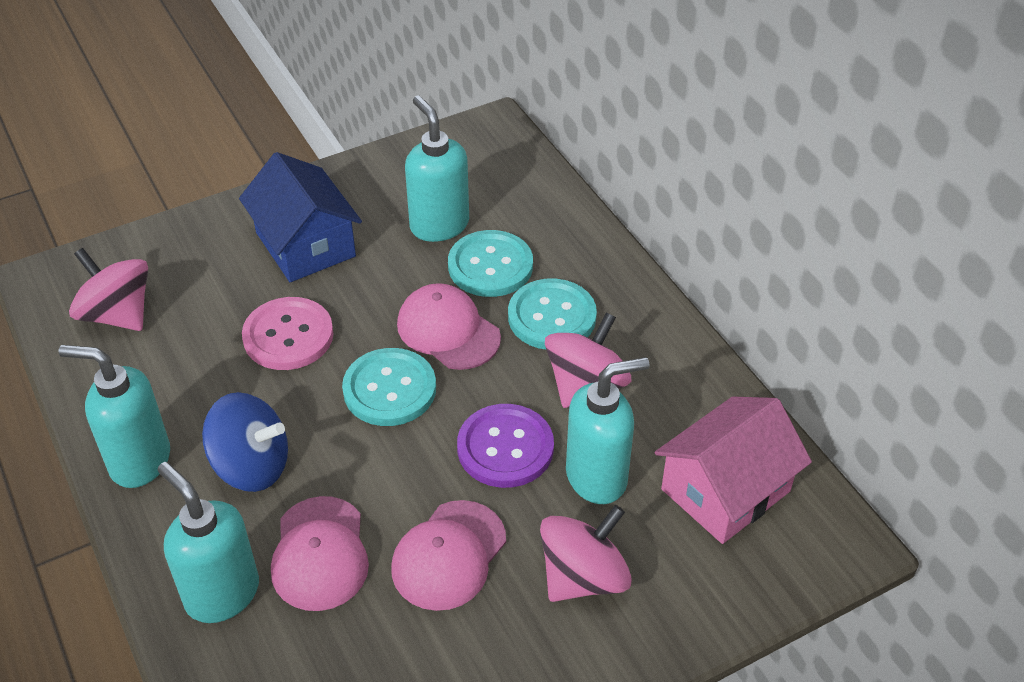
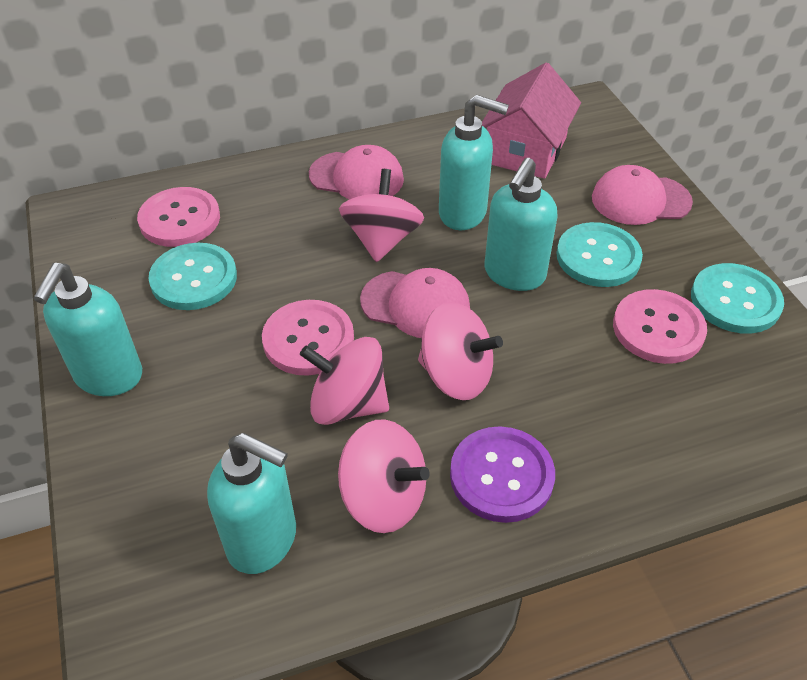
blue house: [239,152,362,282] = 1 -> none = 0
blue spinning top: [202,392,288,492] = 1 -> none = 0
pink button: [242,297,333,370] = 1 -> [137,187,220,247] [262,300,354,376] [613,289,707,364] = 3
pink spinning top: [69,248,148,331] [540,505,632,602] [545,312,631,408] = 3 -> [300,337,389,425] [338,419,430,533] [339,169,424,262] [418,302,503,400] = 4

